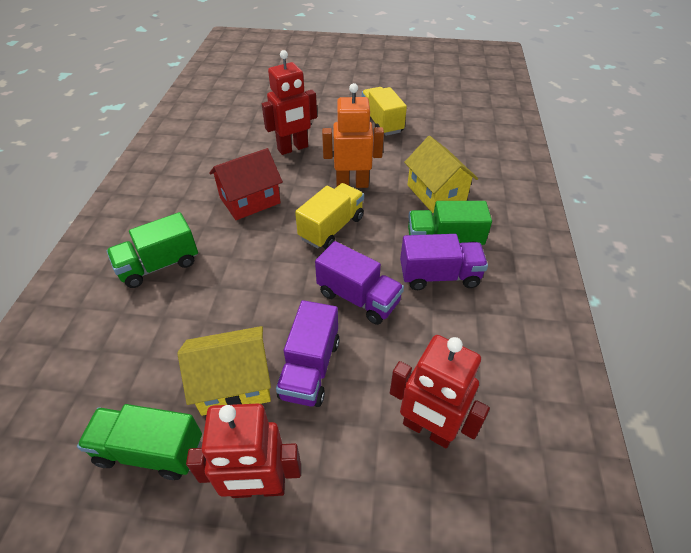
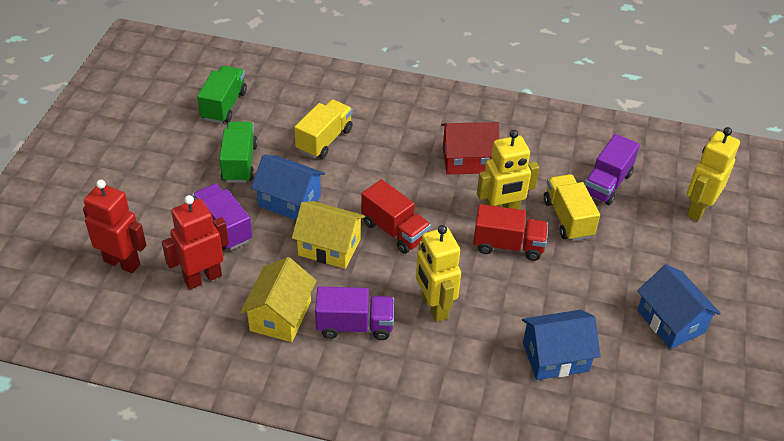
blue house: none = 0 -> [251,155,325,220] [522,310,601,380] [637,264,721,349] = 3
green truck: [77,404,202,480] [106,212,198,288] [408,201,492,245] = 3 -> [197,66,247,123] [219,122,258,183] = 2
orange robot: [322,83,384,188] = 1 -> none = 0
red robot: [186,403,301,498] [262,50,317,155] [390,335,490,449] = 3 -> [83,180,146,273] [162,195,229,290] = 2
red truck: none = 0 -> [361,179,431,254] [473,204,548,261] = 2
yellow robot: none = 0 -> [416,225,461,322] [477,130,539,209] [687,127,740,221] = 3

